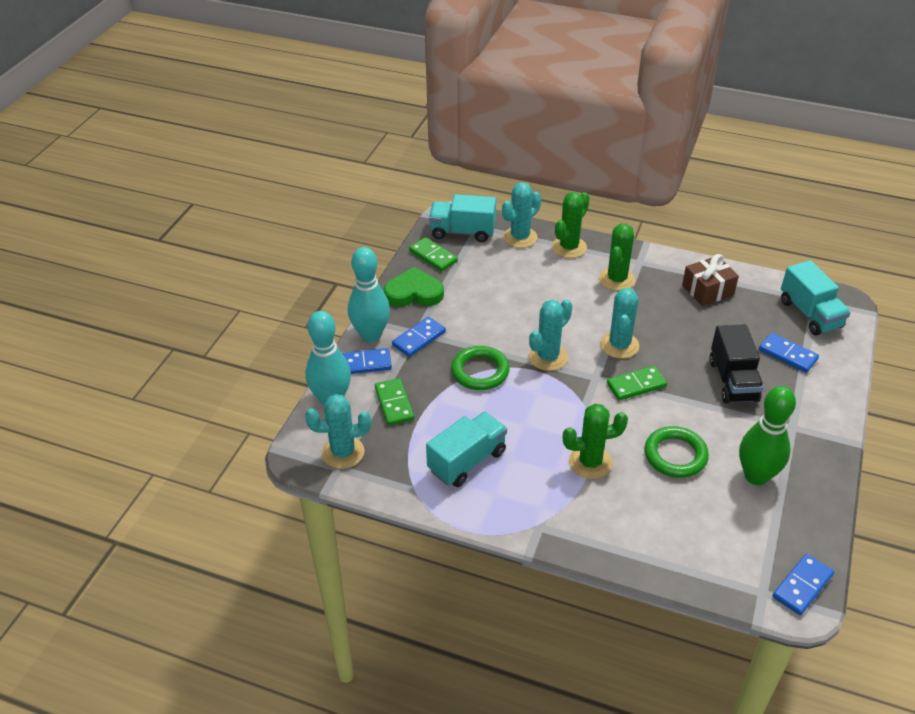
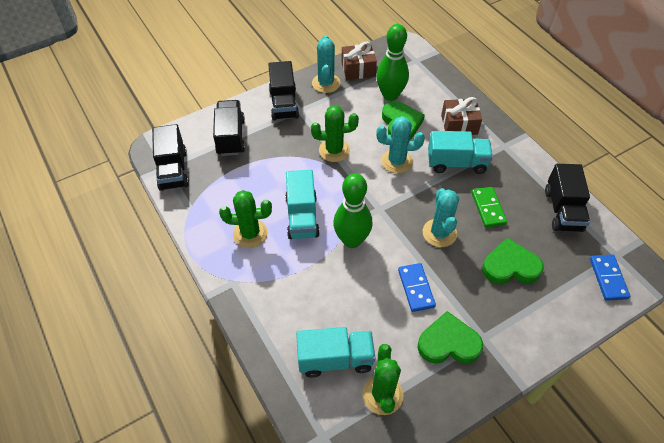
black truck: [709,324,764,404] = 1 -> [152,124,189,191] [213,100,245,156] [268,61,299,121] [545,164,590,232] = 4
blue domino: [342,348,392,374] [392,317,446,357] [759,333,819,373] [772,554,834,615] = 4 -> [398,263,436,312] [590,254,630,301] = 2
brown gift: [682,254,739,306] = 1 -> [342,42,377,80] [441,97,482,135] = 2
green bowling pin: [739,386,796,485] = 1 -> [333,173,373,248] [376,24,409,101] = 2
green domino: [375,378,414,426] [409,237,458,272] [607,366,667,401] = 3 -> [471,187,507,228] = 1
green heart: [384,267,444,307] = 1 -> [382,101,425,140] [417,311,483,364] [482,238,544,284] = 3
green ring: [451,346,510,390] [645,426,709,478] = 2 -> none = 0
turquoise bowling pin: [306,311,351,406] [348,247,390,342] = 2 -> none = 0
turquoise cactus: [305,394,371,469] [502,182,541,248] [529,299,572,371] [600,288,639,359] = 4 -> [312,35,341,93] [376,116,425,173] [423,188,459,247] = 3

